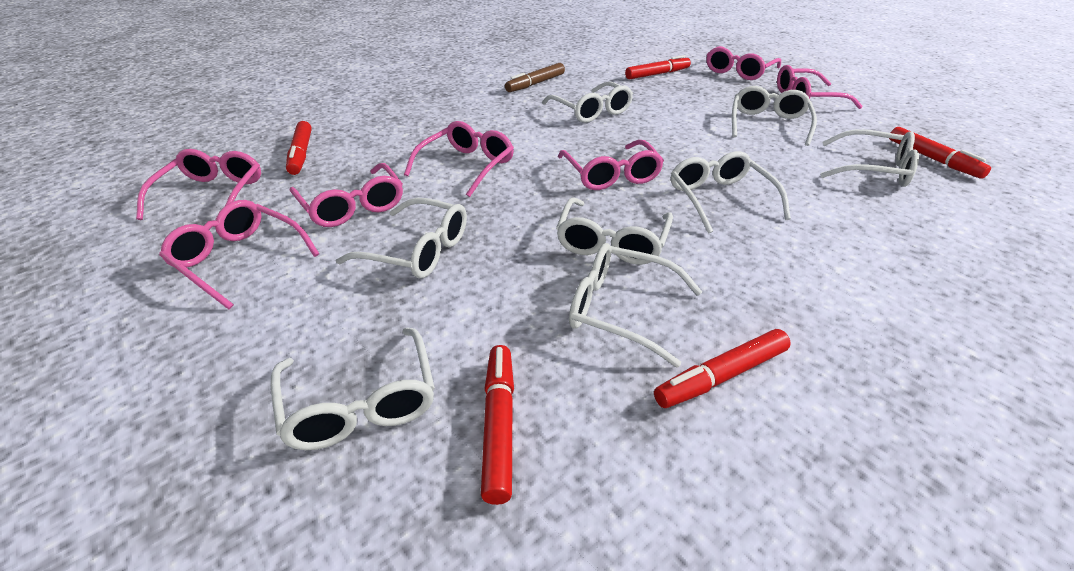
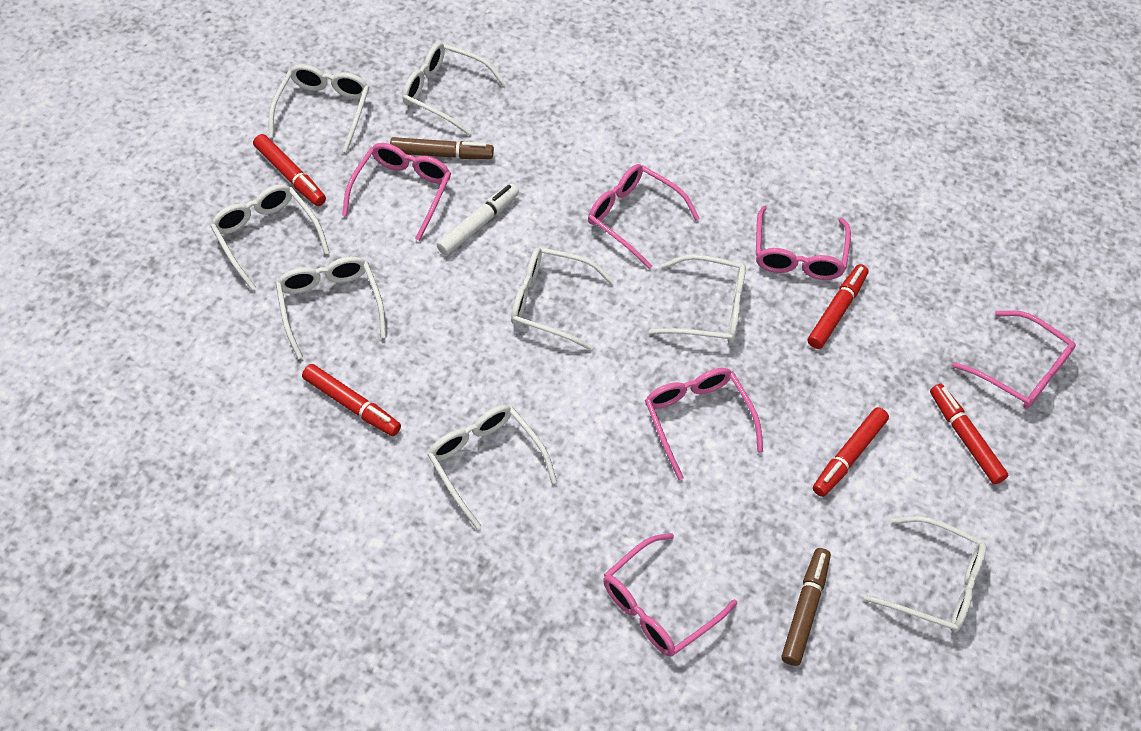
brown marker: [505,63,565,92] = 1 -> [390,137,494,159] [782,548,831,666] = 2
pink glasses: [136,149,261,220] [159,200,319,309] [290,163,403,227] [404,121,514,197] [558,140,664,190] [707,46,781,80] [777,65,862,109] = 7 -> [342,143,451,241] [588,164,699,269] [603,533,737,657] [645,368,763,480] [756,206,851,280] [952,311,1076,409] = 6
white marker: none = 0 -> [437,183,519,256] = 1

